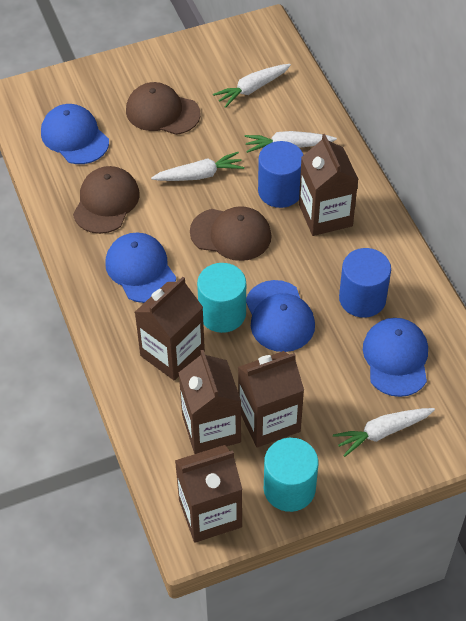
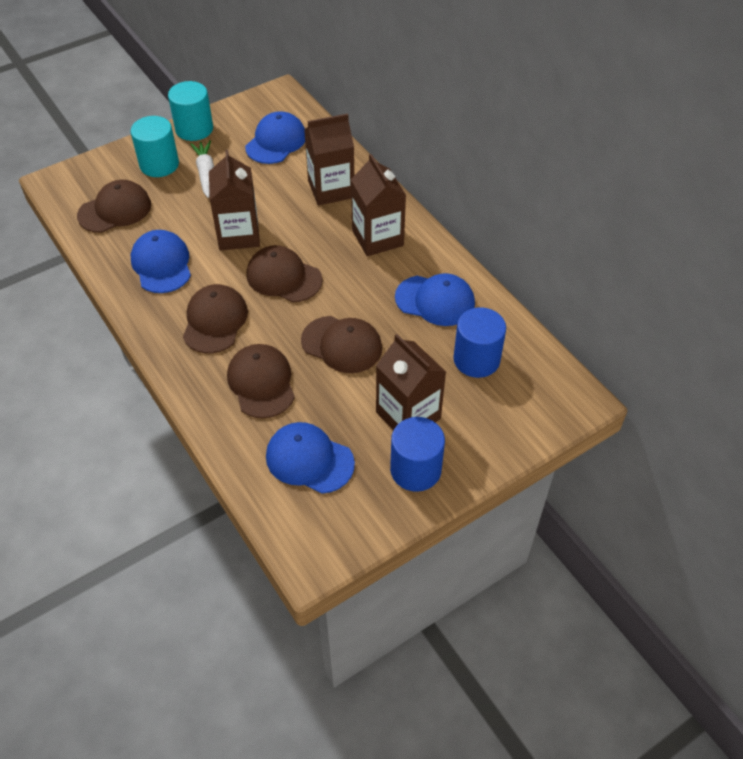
brown cap: [73,166,140,234] [126,82,201,135] [190,206,272,261] = 3 -> [77,180,151,233] [183,284,248,353] [227,344,295,418] [247,245,323,302] [301,316,382,373] = 5
brown carton: [135,277,205,381] [175,445,243,543] [178,350,241,454] [238,351,304,448] [299,134,359,236] = 5 -> [209,150,260,250] [304,114,354,205] [351,154,406,256] [376,334,446,430] = 4
white carrot: [151,152,244,181] [213,64,291,108] [245,131,337,153] [333,408,435,457] = 4 -> [190,140,214,198] = 1

